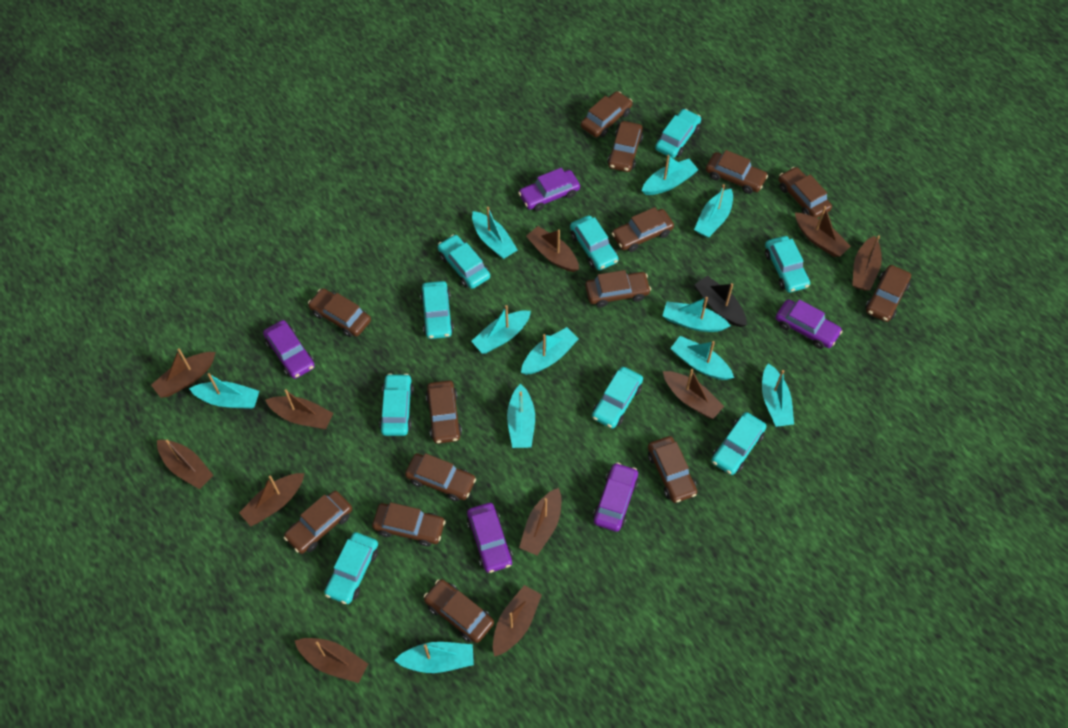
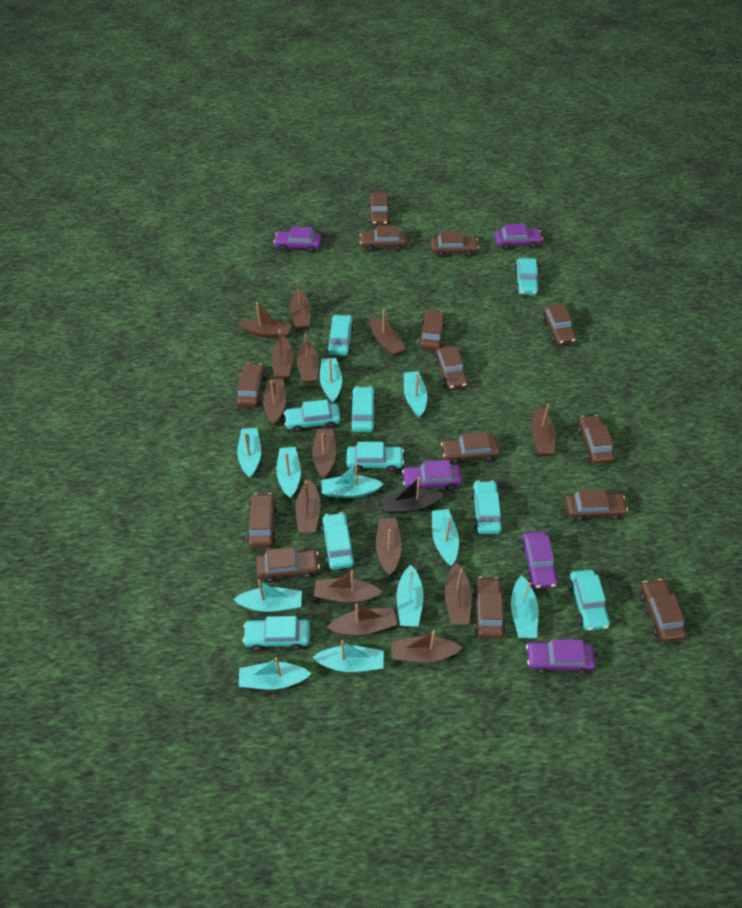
brown boat: [151,348,216,398] [157,440,214,489] [239,473,304,527] [265,389,334,429] [295,638,368,683] [493,585,542,657] [519,488,561,555] [526,226,579,272] [663,369,724,419] [795,206,851,257] [852,235,882,291] = 11 -> [238,302,291,338] [263,379,286,425] [271,330,293,379] [290,281,311,330] [296,479,321,533] [297,334,319,384] [312,429,336,478] [314,570,382,603] [327,603,397,635] [370,309,406,356] [376,518,402,575] [391,630,462,662] [445,563,472,624] [531,404,555,455] = 14

